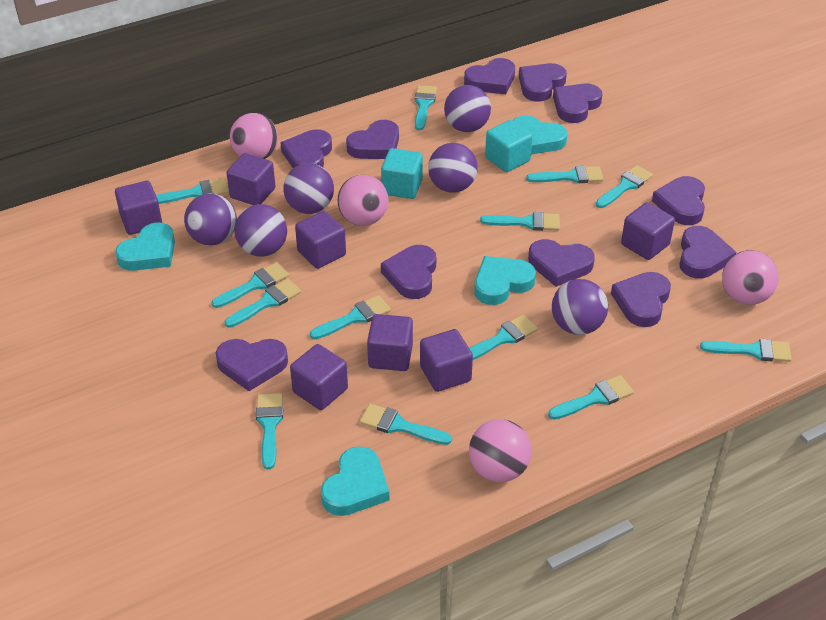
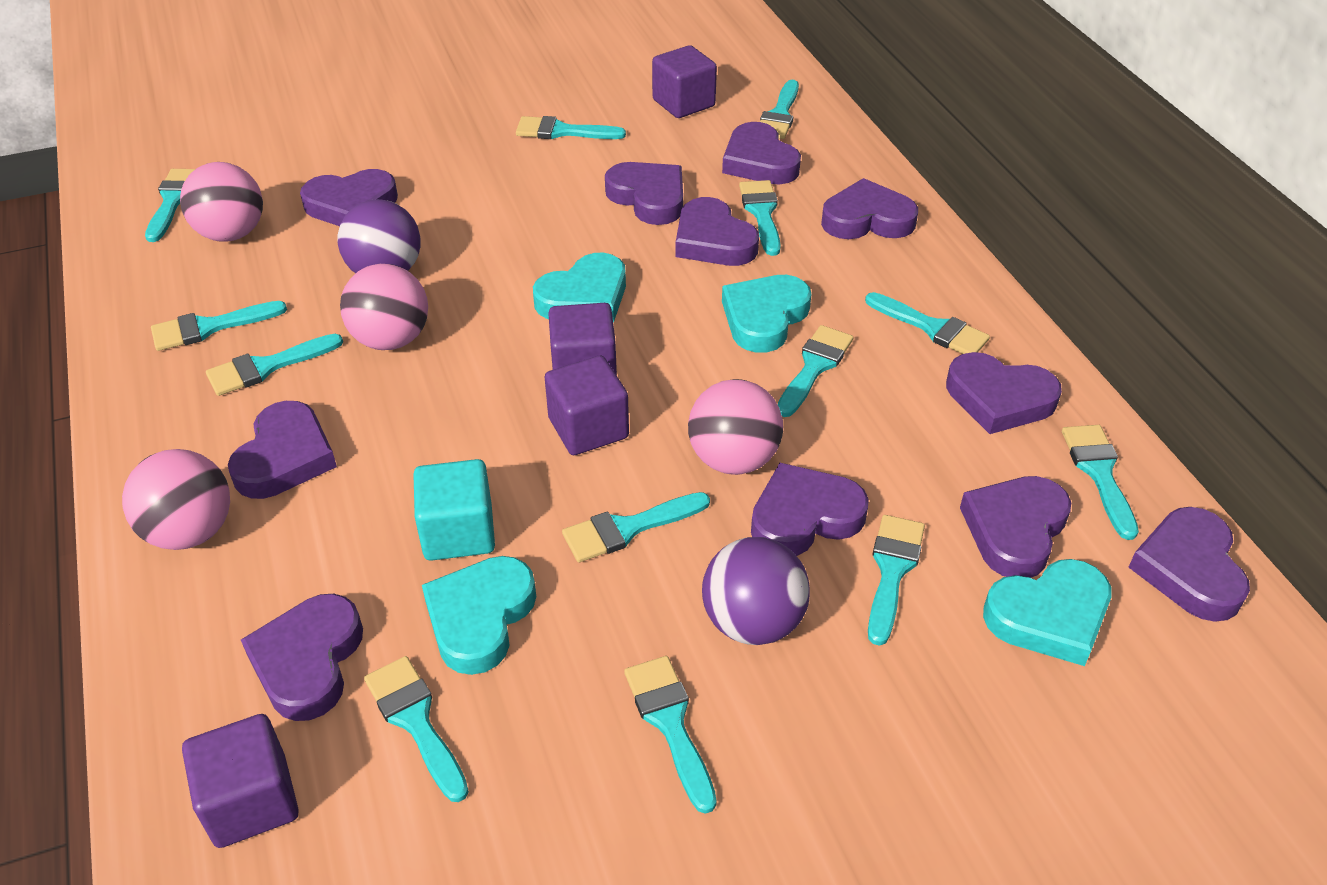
purple ball: [184,193,237,246] [234,204,287,257] [283,163,334,214] [428,143,478,193] [444,85,491,132] [552,279,608,335] = 6 -> [338,199,421,273] [702,537,810,645] = 2
purple cube: [115,181,162,235] [226,153,275,205] [290,344,348,410] [295,211,346,269] [367,314,413,371] [420,329,473,392] [621,202,675,260] = 7 -> [182,714,299,848] [545,356,629,455] [548,303,617,375] [652,45,717,118] = 4
turquoise cube: [381,148,423,199] [485,120,533,172] = 2 -> [413,459,495,561] = 1

